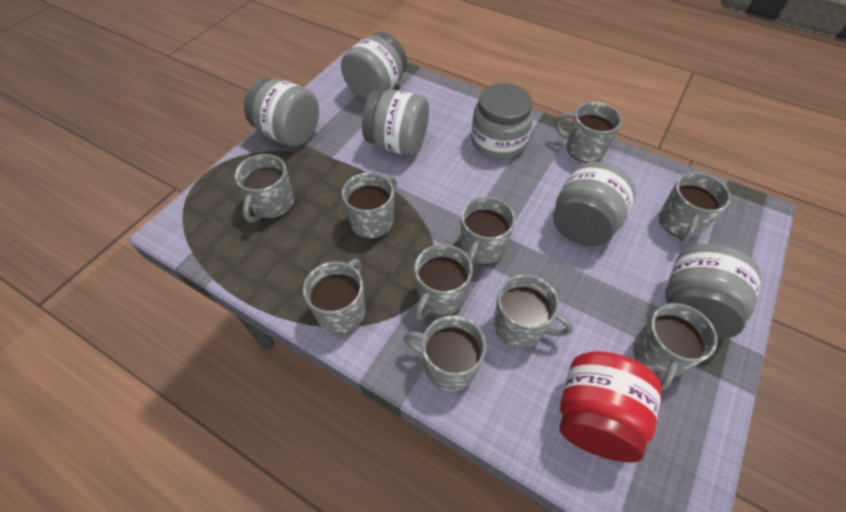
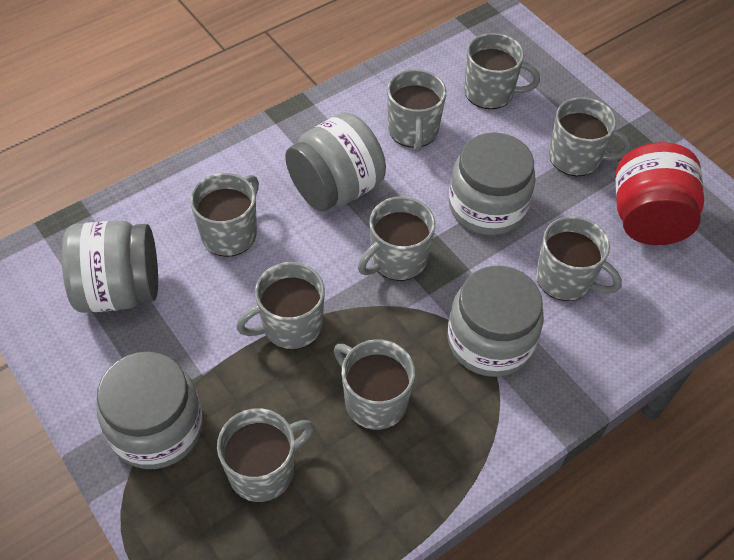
grey jar: [244,78,319,147] [341,32,407,100] [362,89,429,156] [471,83,533,159] [553,161,636,246] [665,244,761,339] = 6 -> [62,220,158,313] [96,352,203,469] [285,113,386,211] [447,266,544,377] [449,132,536,235] = 5
grey mug: [235,154,294,223] [303,258,365,334] [342,172,397,239] [404,315,486,391] [414,244,473,321] [460,197,515,268] [494,274,573,348] [555,102,622,163] [633,303,717,390] [659,172,731,242] = 10 -> [190,173,259,257] [217,408,314,502] [236,262,325,350] [334,339,415,430] [358,196,435,281] [387,69,446,152] [464,33,540,109] [536,216,622,301] [549,97,631,176] = 9

